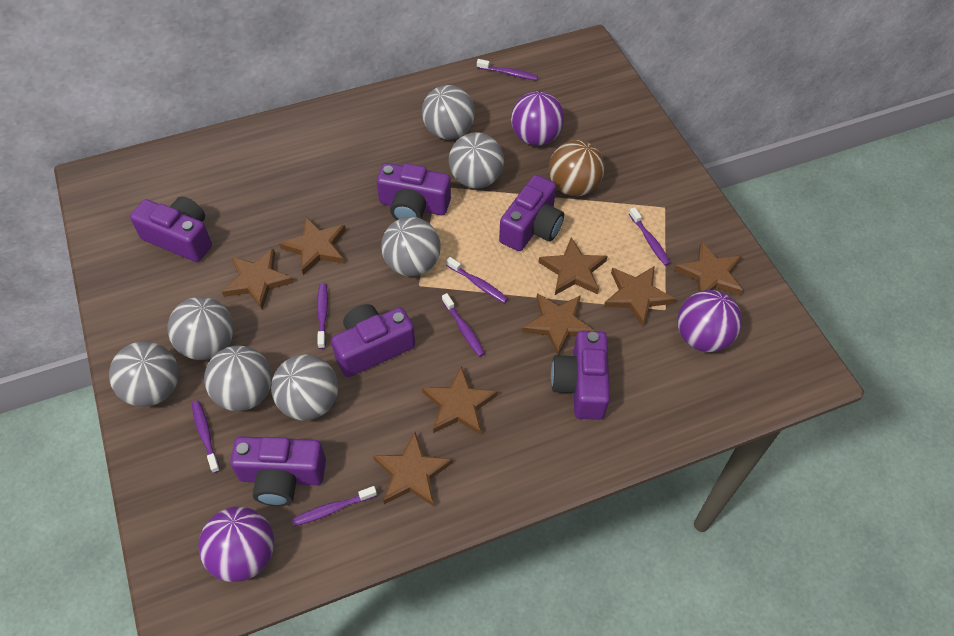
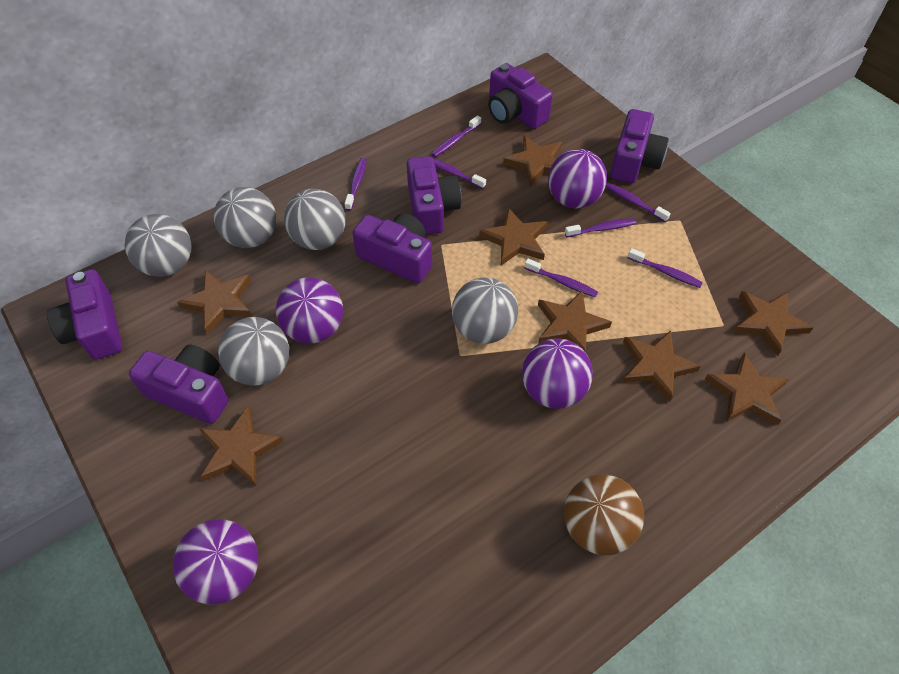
grey ball: [109,341,179,407] [167,297,234,360] [204,346,272,411] [271,354,338,420] [381,217,441,276] [422,85,475,140] [449,132,504,189] = 7 -> [125,214,192,277] [214,187,277,248] [218,317,289,386] [284,189,346,250] [452,277,518,344] = 5
purple ball: [198,507,274,582] [511,91,564,146] [677,290,742,352] = 3 -> [173,519,258,604] [276,277,343,344] [522,338,593,409] [548,149,607,208] = 4

